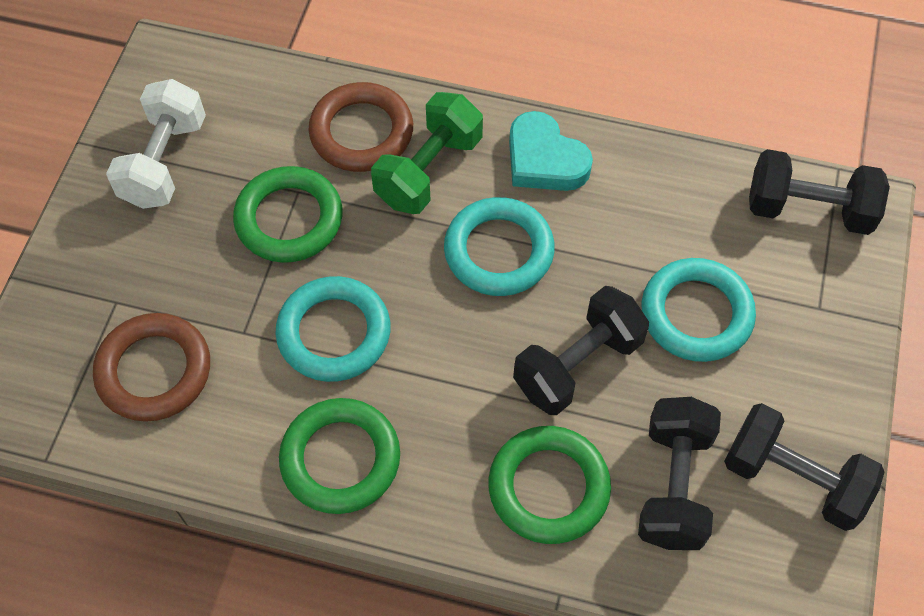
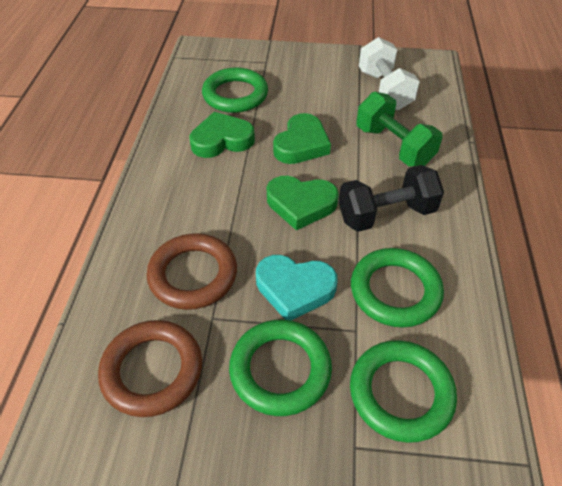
black dumbbell: [513,286,649,415] [638,397,721,550] [724,403,884,531] [749,149,890,235] = 4 -> [338,165,444,232] = 1
green heart: none = 0 -> [190,112,255,158] [267,176,339,230] [273,113,331,164] = 3
green ring: [233,166,343,263] [279,398,400,514] [488,426,611,544] = 3 -> [202,67,268,113] [229,320,332,416] [350,340,457,443] [351,248,444,328] = 4
turquoise ring: [275,276,390,382] [444,197,555,296] [641,258,756,362] = 3 -> none = 0

